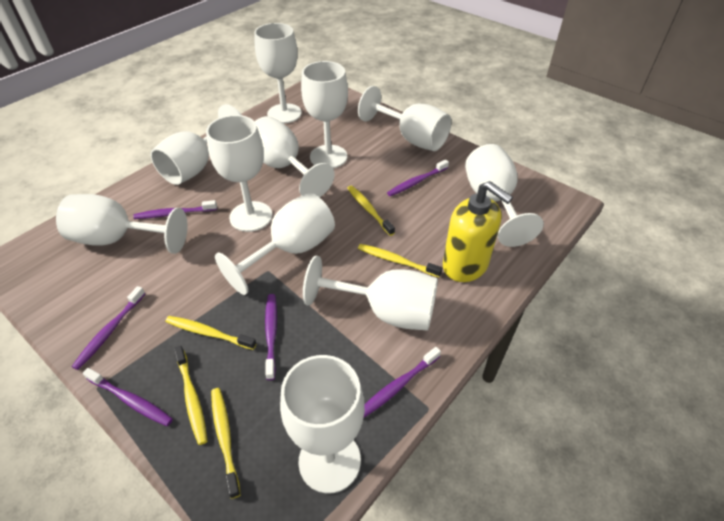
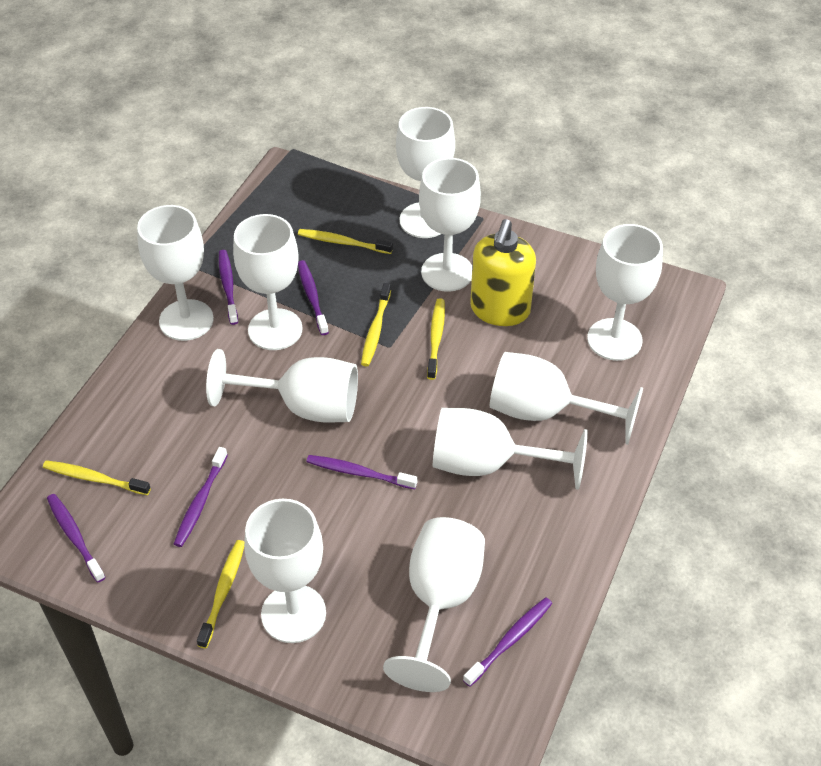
white goblet: [56,194,188,254] [150,104,242,185] [206,115,272,232] [215,193,335,295] [254,23,302,124] [255,116,334,197] [280,355,365,494] [301,61,348,168] [303,256,438,331] [358,86,452,151] [465,144,544,247] = 11 -> [137,205,214,341] [206,349,358,422] [233,214,303,350] [244,499,326,643] [383,517,485,692] [396,107,455,238] [419,158,481,292] [433,408,588,490] [490,352,643,445] [587,224,663,361] = 10

